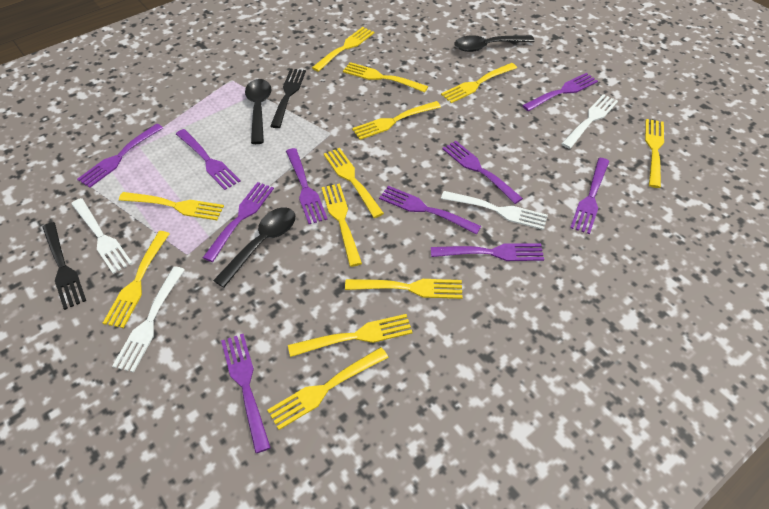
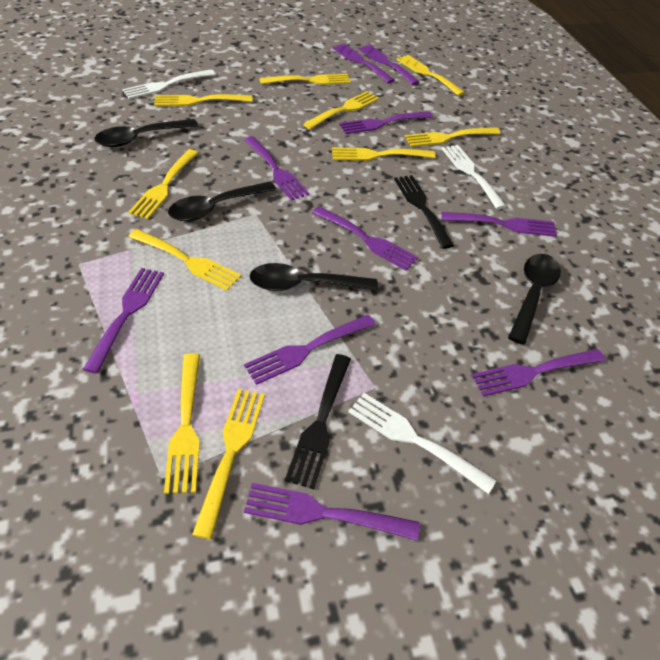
black spoon: [213,207,296,288] [245,79,271,144] [454,35,535,52] = 3 -> [94,119,198,147] [168,182,276,221] [249,263,378,291] [508,254,561,345] = 4
white fork: [71,198,132,274] [112,266,185,372] [441,191,548,230] [561,94,618,149] = 4 -> [122,70,216,99] [348,393,497,494] [442,145,507,209] = 3
yellow fork: [103,231,170,328] [119,192,224,220] [267,347,389,430] [288,314,413,357] [312,27,374,72] [321,183,362,267] [324,148,384,218] [343,62,428,92] [345,279,462,299] [352,101,441,140] [441,63,517,103] [645,119,664,188] = 12 -> [128,149,198,219] [129,229,241,291] [154,94,253,106] [164,353,200,494] [192,389,265,539] [260,74,351,85] [303,91,379,129] [332,147,435,161] [397,55,465,96] [405,127,501,147] = 10

